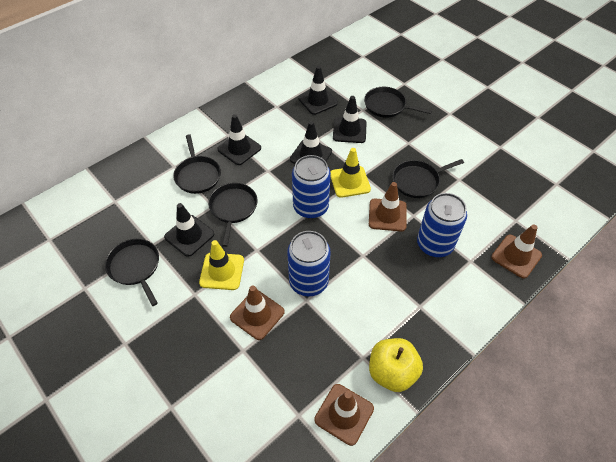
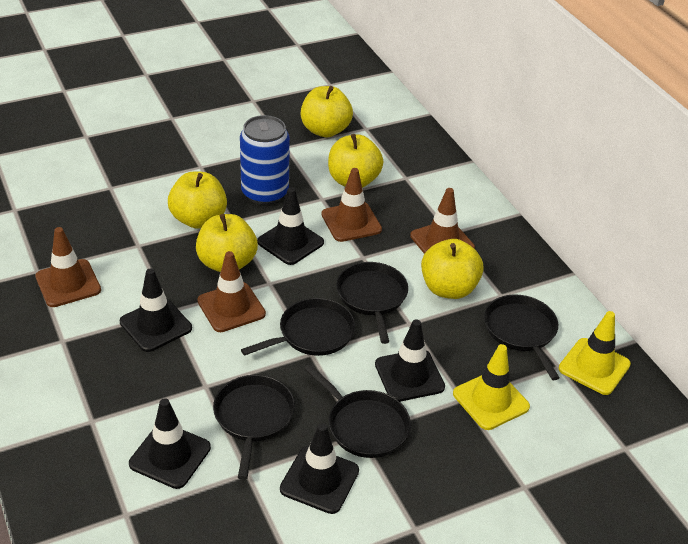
blue can: [287,231,331,296] [292,155,331,219] [417,193,467,257] = 3 -> [240,115,290,205] = 1
yellow apple: [369,338,423,392] = 1 -> [168,172,227,229] [196,214,258,272] [301,86,353,138] [328,134,383,188] [421,239,484,299] = 5

